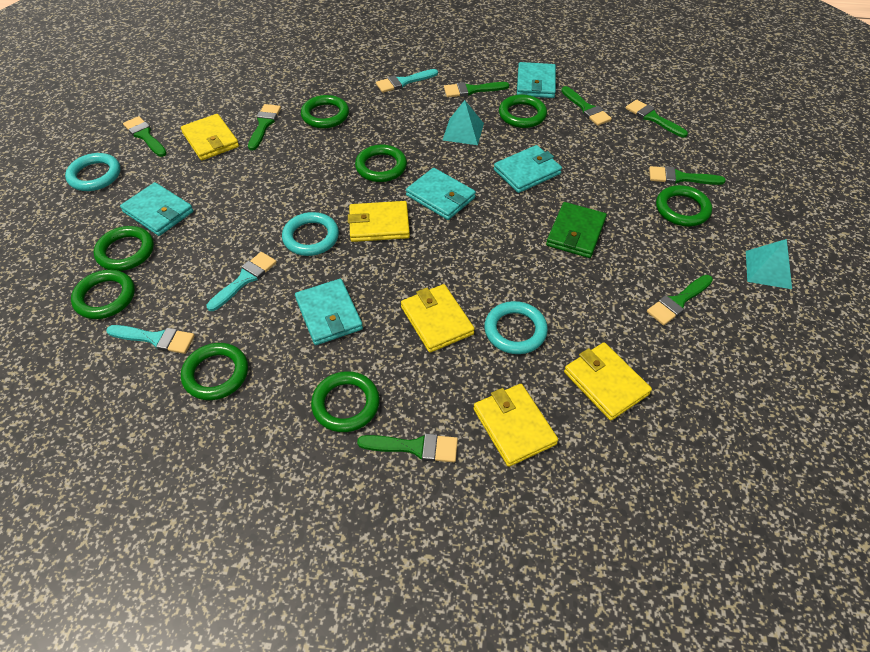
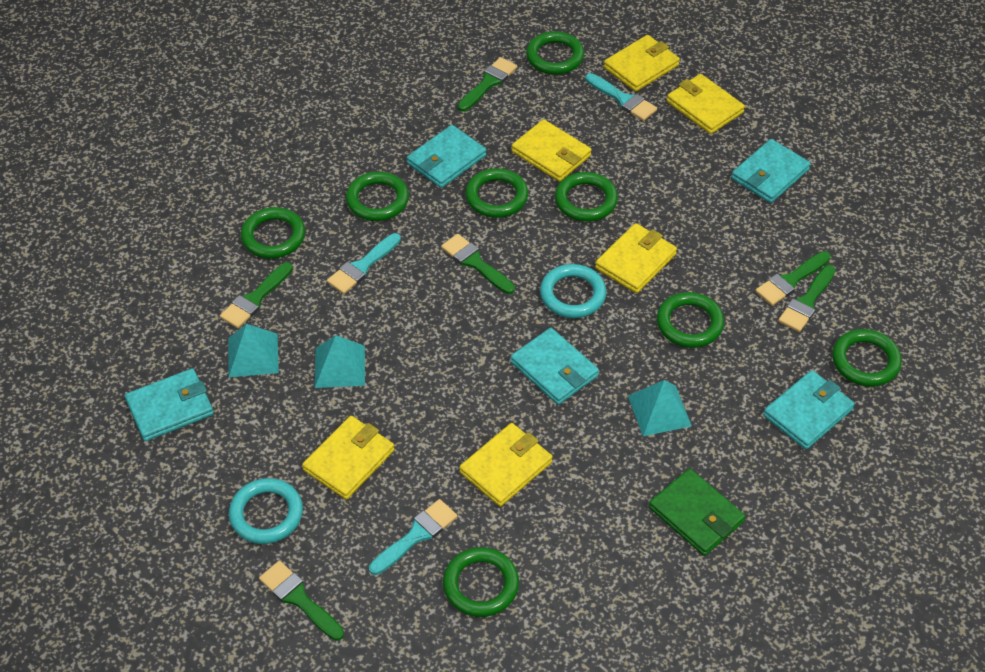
green brush: [123,116,167,157] [248,104,281,150] [357,433,458,462] [444,82,509,97] [561,86,612,126] [626,100,688,138] [647,275,713,325] [649,166,726,185] = 8 -> [220,262,293,328] [259,561,344,641] [441,234,515,294] [458,57,517,111] [755,251,831,306] [778,265,836,332] = 6
turquoise pyramid: [443,100,484,145] [746,239,792,289] = 2 -> [228,324,279,377] [315,335,365,388] [628,380,692,436] = 3
turquoise ring: [65,153,121,191] [282,212,339,256] [484,301,548,354] = 3 -> [229,478,303,544] [540,264,606,318] = 2
yellow wallet: [181,114,239,160] [348,201,410,242] [401,284,475,353] [473,384,558,467] [564,342,652,420] = 5 -> [302,416,395,500] [459,423,553,507] [512,119,592,182] [595,223,677,293] [604,35,680,92] [667,74,745,134] = 6

